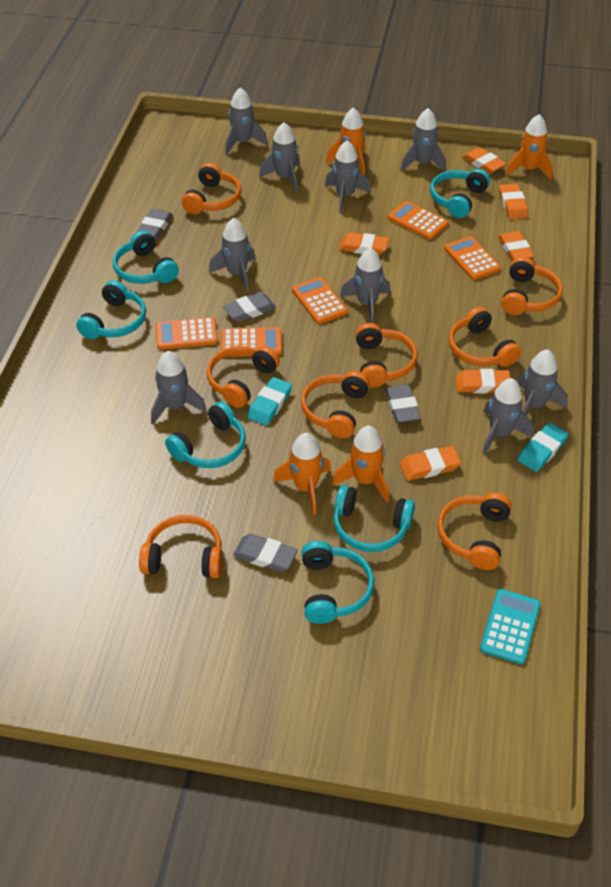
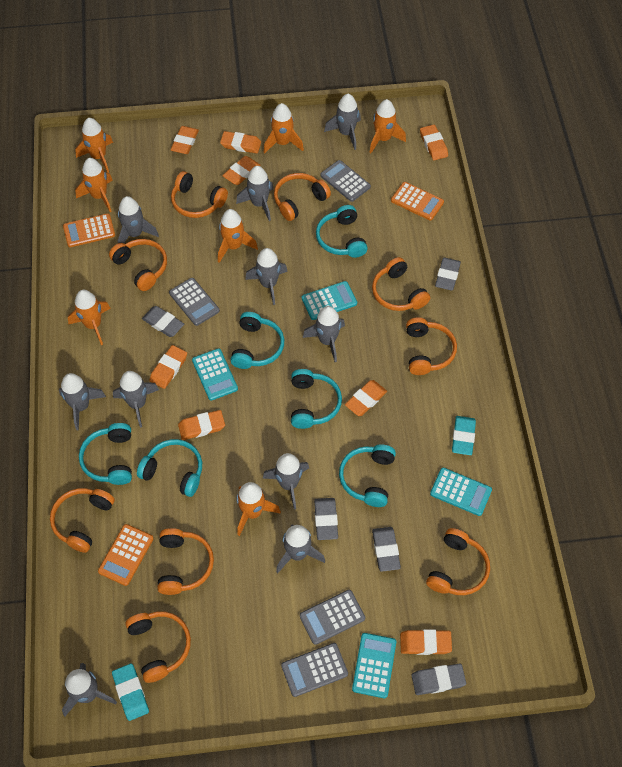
grey calculator: none = 0 -> [169,278,220,326] [281,643,348,697] [300,590,365,645] [320,160,371,202] = 4
grey eraser: [137,209,173,239] [223,292,276,322] [233,534,298,572] [385,385,421,423] = 4 -> [142,306,184,337] [314,498,338,540] [372,527,401,572] [411,664,466,695] [435,258,461,291] = 5
grey rocket: [151,351,207,425] [209,218,256,292] [225,88,268,154] [259,122,300,192] [325,140,371,212] [340,248,391,323] [400,108,446,172] [482,378,534,454] [517,349,568,416] = 9 -> [59,373,106,430] [62,663,117,716] [113,371,159,428] [118,196,159,243] [236,166,273,221] [245,248,288,305] [262,453,309,510] [276,525,325,573] [303,306,345,362] [324,94,361,150] = 10
orange calculator: [156,317,218,350] [221,327,282,357] [292,277,348,324] [388,201,449,240] [444,236,501,280] = 5 -> [63,213,115,247] [98,524,154,586] [391,182,444,221] = 3
orange eraser: [339,232,389,255] [400,446,461,481] [455,369,510,393] [462,147,506,174] [498,231,534,261] [499,184,528,219] = 6 -> [149,345,187,389] [170,126,199,154] [178,410,225,440] [220,131,261,153] [222,156,260,185] [345,380,387,416] [400,629,452,655] [420,125,448,160] = 8
orange headphones: [139,515,223,578] [182,163,241,214] [207,346,280,408] [301,371,370,438] [356,323,417,388] [437,493,512,570] [449,307,521,367] [501,257,563,315] = 8 -> [50,488,115,553] [109,239,167,291] [125,611,191,683] [157,528,214,595] [171,171,228,218] [274,173,331,221] [372,257,430,311] [406,317,457,375] [426,528,490,595] = 9
orange rocket: [273,433,331,514] [326,107,366,175] [332,426,389,502] [506,114,553,180] = 4 -> [68,290,111,345] [75,118,113,173] [75,158,113,212] [218,209,258,263] [236,482,281,536] [264,103,304,154] [369,99,406,153] = 7
turquoise calculator: [480,589,541,664] = 1 -> [192,348,238,401] [302,281,357,320] [352,633,396,698] [430,467,492,516] = 4

